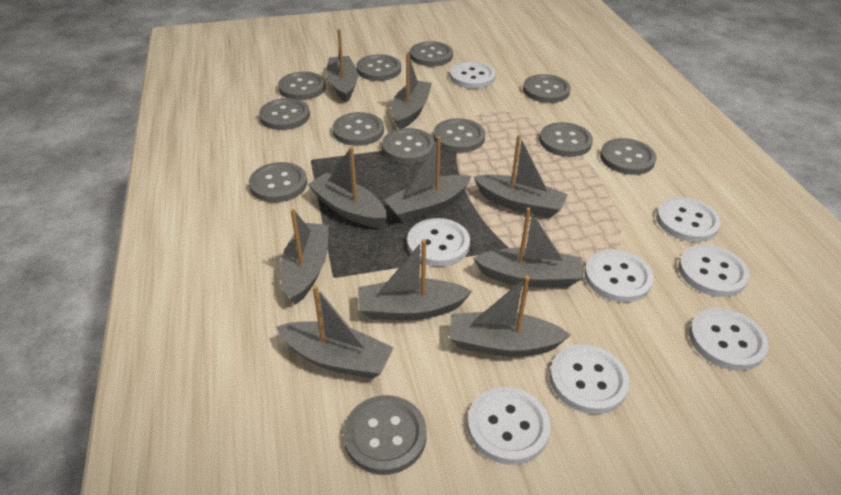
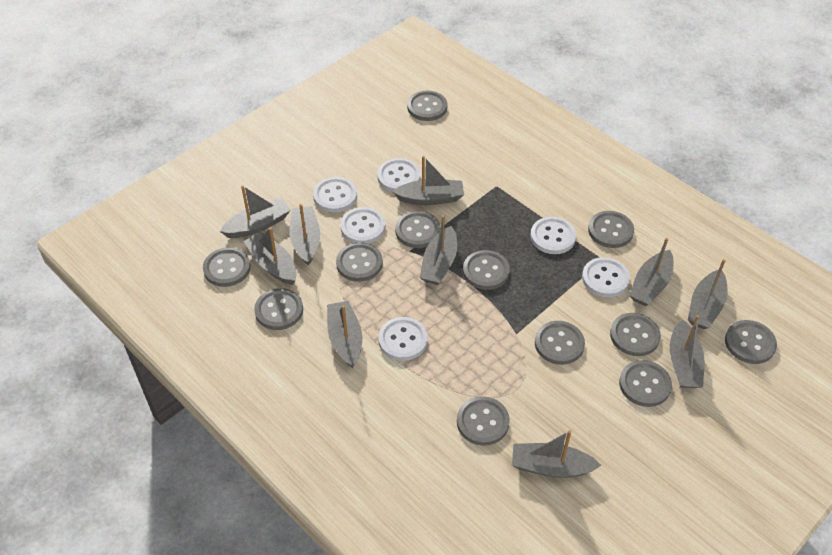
white button: [407,218,470,266] [450,61,496,89] [467,387,551,465] [550,345,630,414] [584,249,654,302] [656,197,721,242] [678,245,750,297] [689,308,769,371] = 8 -> [313,177,357,212] [340,207,385,244] [378,158,420,192] [378,317,428,361] [530,217,576,254] [582,257,630,297] = 6

